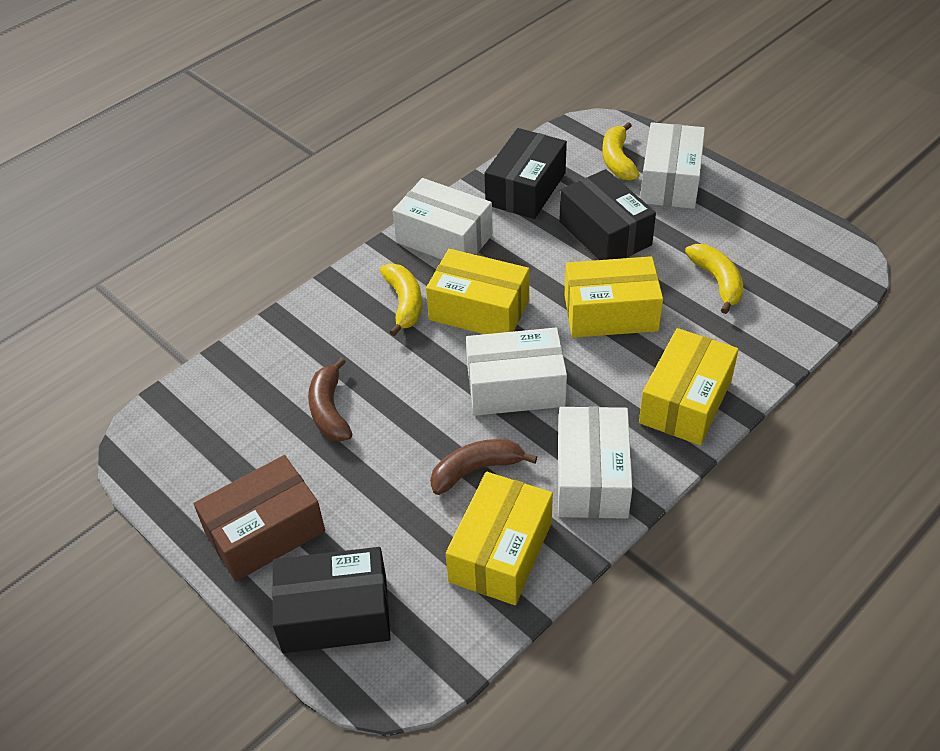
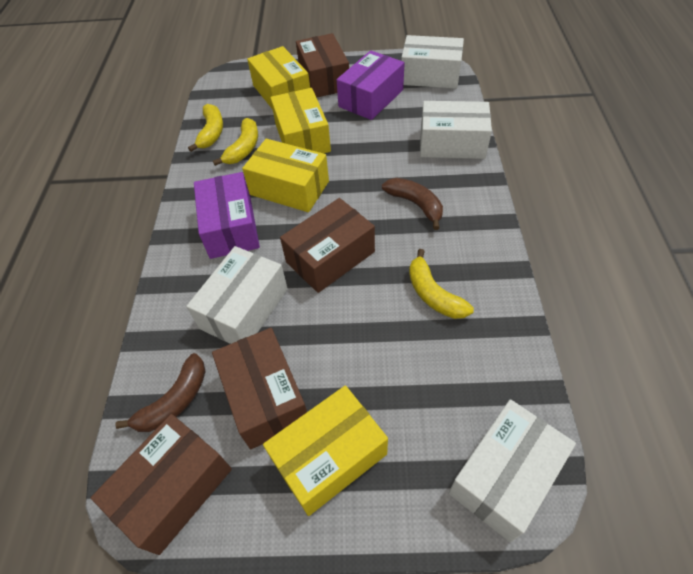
black box: [272,547,391,653] [484,128,567,219] [559,169,656,260] = 3 -> none = 0
brown box: [194,455,325,582] = 1 -> [91,414,232,555] [212,328,307,449] [280,198,375,293] [296,33,349,98] = 4
purple box: none = 0 -> [194,172,260,259] [337,51,405,120] = 2

